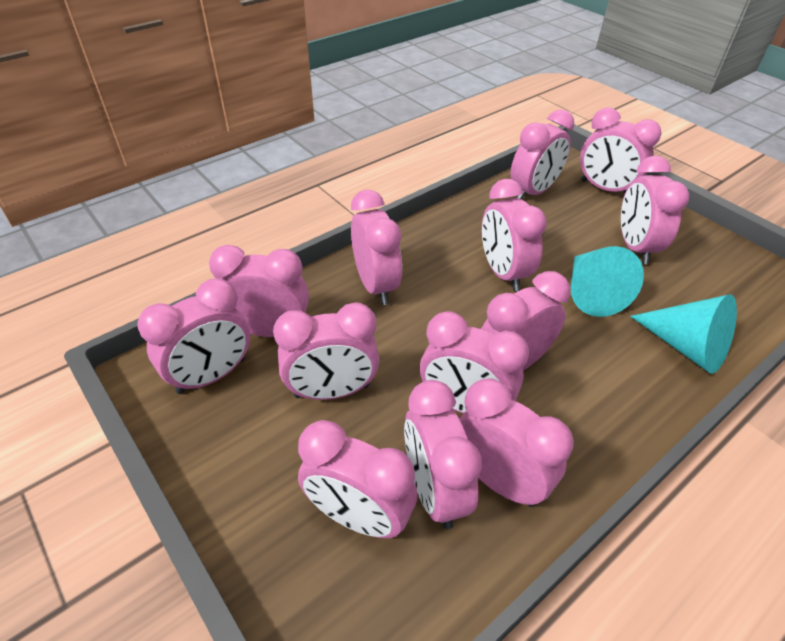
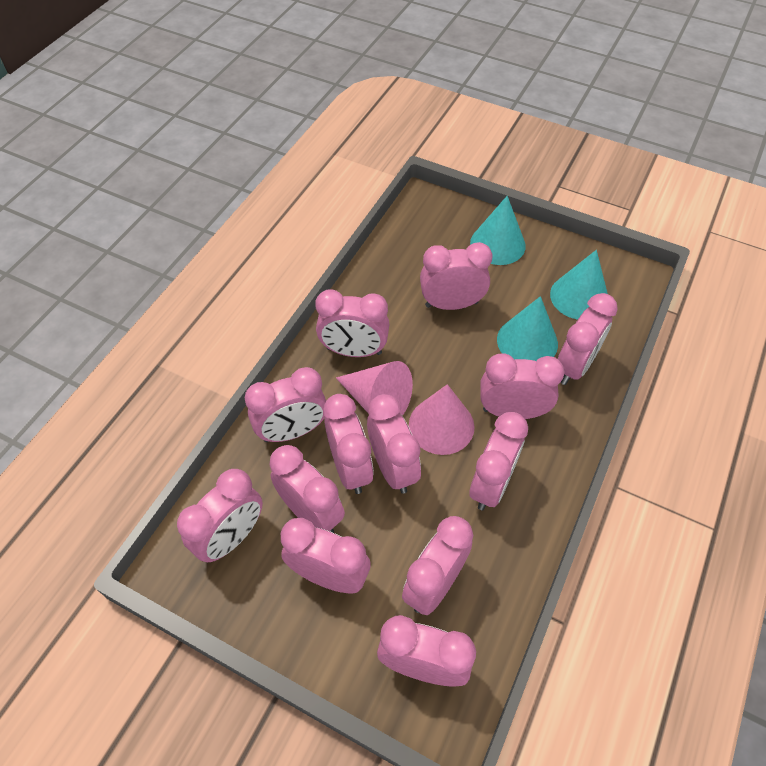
pink cone: none = 0 -> [336,361,413,416] [409,384,475,455] = 2
turquoise cone: [571,246,644,317] [630,294,737,374] = 2 -> [470,196,526,265] [497,296,558,361] [550,250,608,320] = 3

